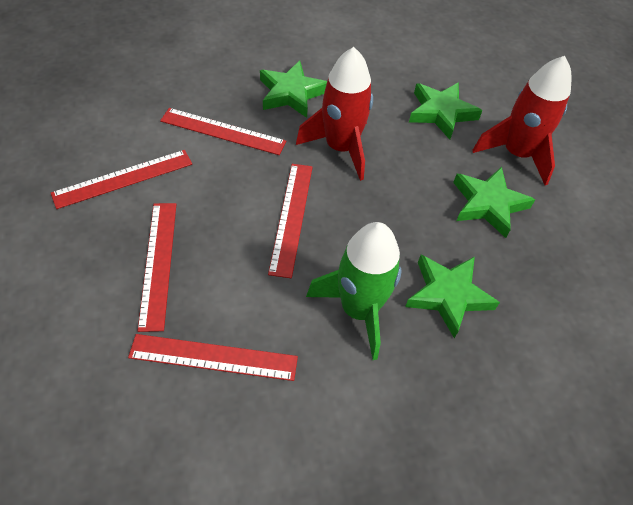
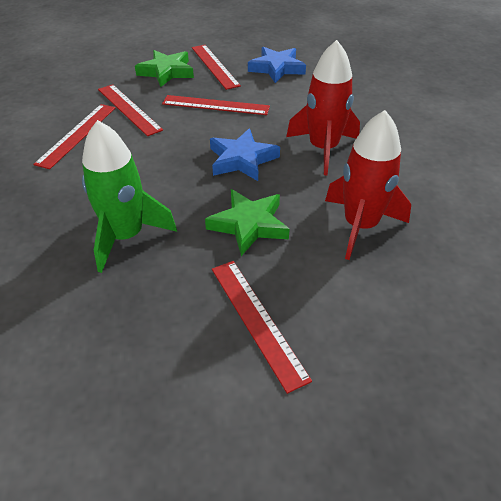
blue star: none = 0 -> [210,128,280,181] [248,47,306,83] = 2
green star: [260,60,327,118] [405,255,500,338] [409,82,482,140] [453,167,535,238] = 4 -> [135,50,194,87] [205,189,290,256] = 2

